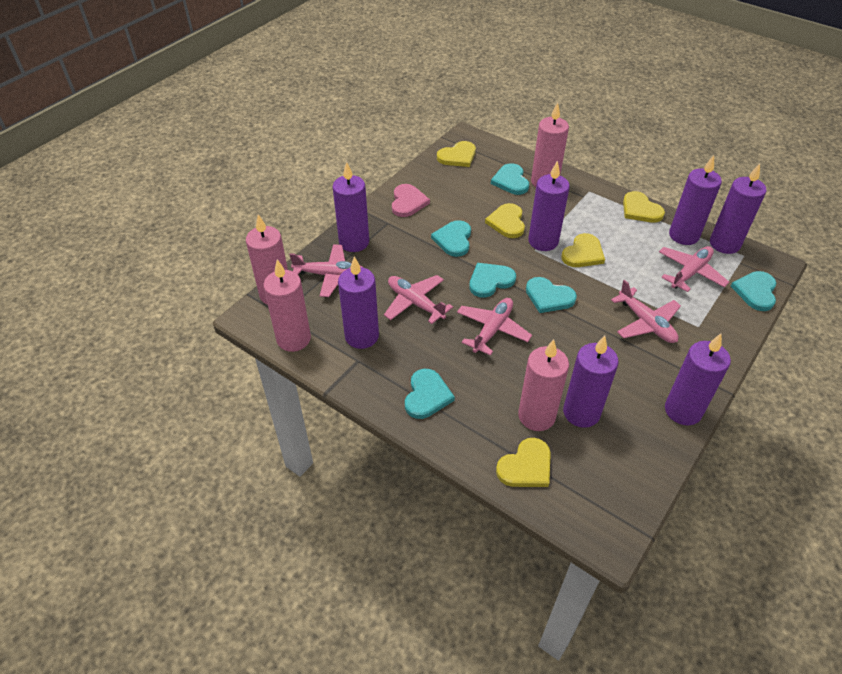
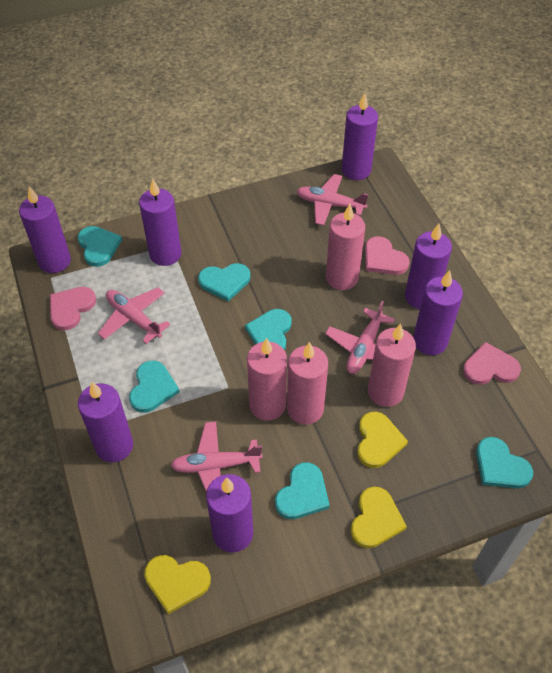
pink heart: [392,184,430,217] = 1 -> [50,287,96,330] [365,236,410,275] [463,342,521,385] = 3
pink plane: [289,244,364,297] [384,275,453,324] [457,298,532,356] [611,280,681,343] [659,246,729,292] = 5 -> [98,287,170,344] [170,421,263,492] [297,174,369,225] [325,301,395,374] = 4
yellow heart: [437,141,476,167] [485,203,525,238] [496,438,551,487] [561,233,605,267] [623,191,665,223] = 5 -> [144,555,211,614] [351,487,407,548] [357,412,408,468] = 3

